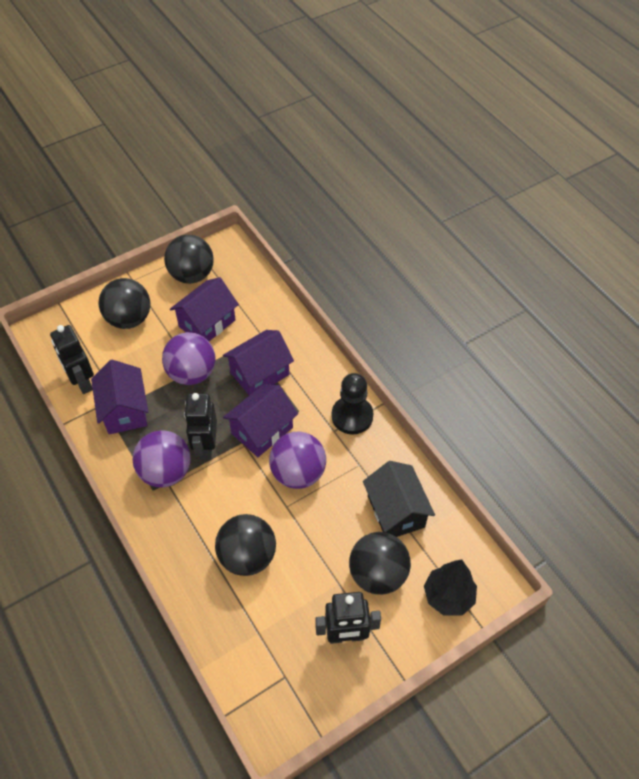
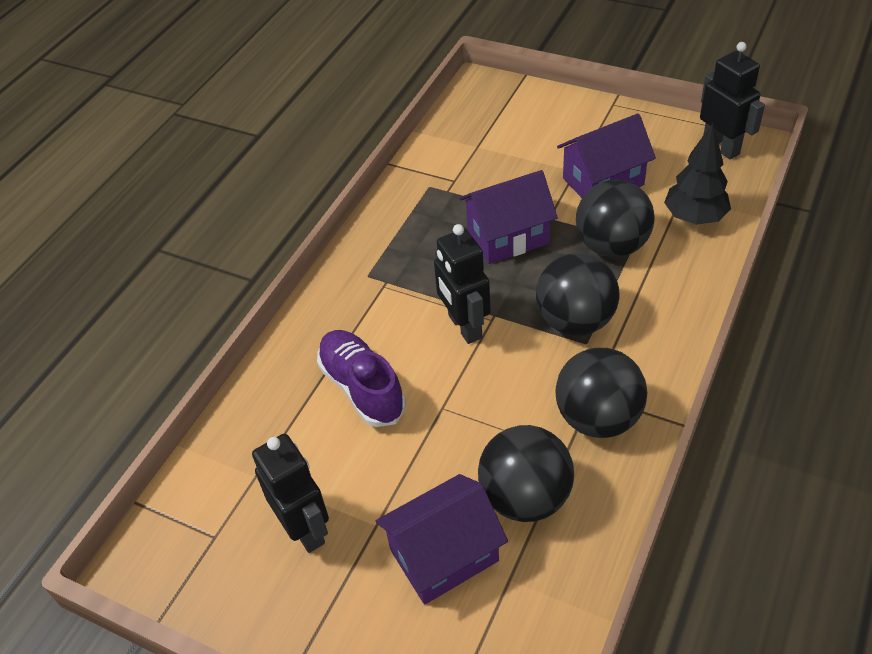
black house: [363,461,435,537] = 1 -> none = 0
black pawn: [332,373,374,435] = 1 -> none = 0
purple ball: [132,430,191,488] [162,332,215,385] [269,432,326,489] = 3 -> none = 0
purple house: [91,360,148,434] [170,277,239,341] [223,330,294,395] [223,384,298,457] = 4 -> [376,474,508,605] [459,170,558,264] [557,113,656,198] = 3
purple shoe: none = 0 -> [317,330,406,427] = 1

